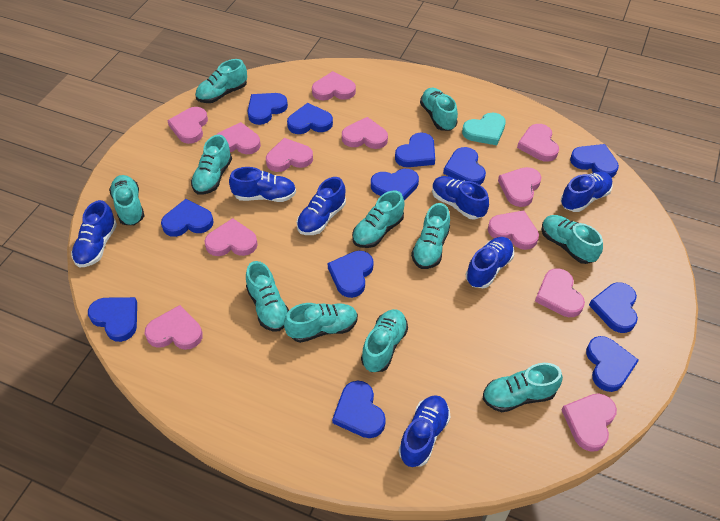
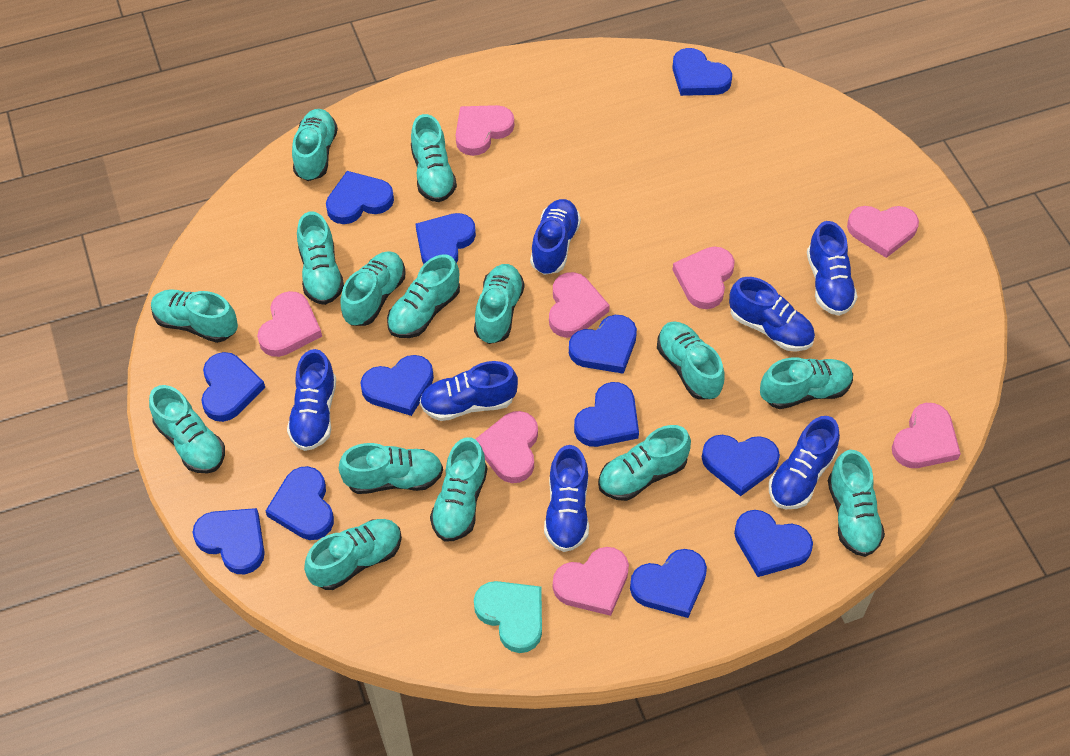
pink heart: [145,305,203,350] [167,107,208,144] [204,218,258,256] [216,122,261,154] [266,138,313,172] [312,71,356,100] [342,117,388,149] [488,210,539,250] [498,167,541,207] [517,124,559,162] [535,268,585,317] [562,393,617,452] = 12 -> [257,291,322,357] [456,105,514,156] [475,411,538,483] [549,272,610,338] [553,547,629,616] [672,247,735,309] [847,206,919,258] [892,403,961,468] = 8
turquoise shoe: [109,175,144,225] [191,135,232,195] [195,59,247,103] [246,261,289,331] [284,303,358,343] [352,191,405,248] [361,309,408,372] [411,203,450,269] [420,88,458,131] [483,363,563,412] [542,215,603,264] = 11 -> [149,385,225,474] [151,290,238,343] [292,109,338,181] [297,212,344,305] [304,519,402,590] [338,443,443,494] [340,251,405,326] [387,255,460,338] [411,114,457,202] [430,437,487,542] [474,264,524,344] [598,425,691,501] [657,321,725,400] [760,357,853,409] [828,450,885,557] = 15

